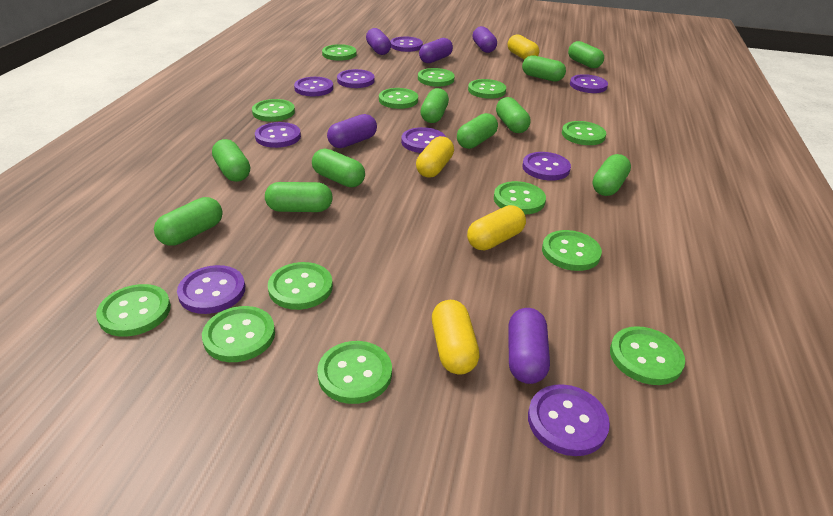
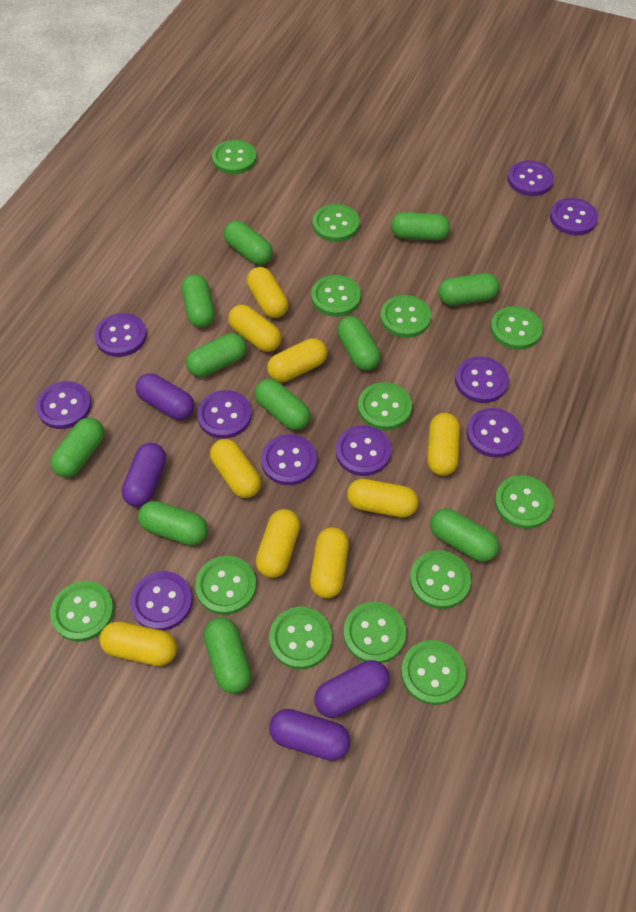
green capsule: [154,197,223,246] [212,139,250,182] [265,182,333,212] [312,149,365,187] [420,88,449,123] [457,113,498,149] [496,97,531,133] [522,55,566,82] [568,41,604,68] [592,154,631,196] = 10 -> [50,418,105,478] [138,501,208,545] [181,274,215,328] [186,333,247,377] [204,617,251,693] [224,221,273,265] [254,379,310,430] [337,316,380,371] [391,212,450,241] [430,508,499,562] [438,273,499,306] = 11
purple button: [177,265,245,314] [255,122,301,148] [294,77,333,96] [337,69,375,88] [390,37,423,52] [401,127,446,153] [522,152,571,181] [528,384,610,456] [570,74,608,93] = 9 -> [36,381,92,429] [94,313,147,357] [130,571,192,631] [197,390,252,439] [261,434,317,485] [336,425,391,476] [455,357,509,403] [466,408,522,458] [507,161,554,196] [550,198,598,235] = 10
purple capsule: [327,114,377,148] [366,28,391,55] [419,38,453,63] [473,26,497,53] [508,308,550,384] = 5 -> [122,443,166,507] [135,373,195,420] [269,709,350,761] [314,660,390,718] = 4
yellow capsule: [416,136,454,178] [432,300,479,374] [467,205,526,250] [508,34,539,60] = 4 -> [100,621,177,666] [210,439,261,498] [228,305,281,352] [247,267,288,318] [256,509,300,578] [267,338,327,382] [310,527,349,598] [347,479,418,518] [427,413,460,476] = 9

